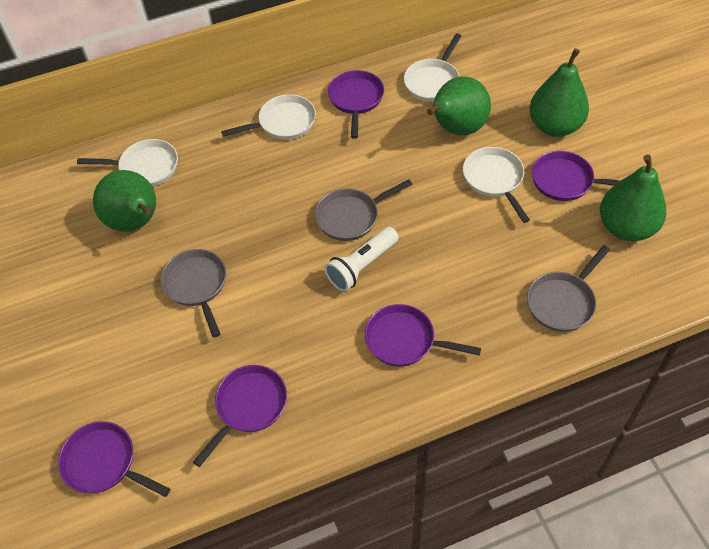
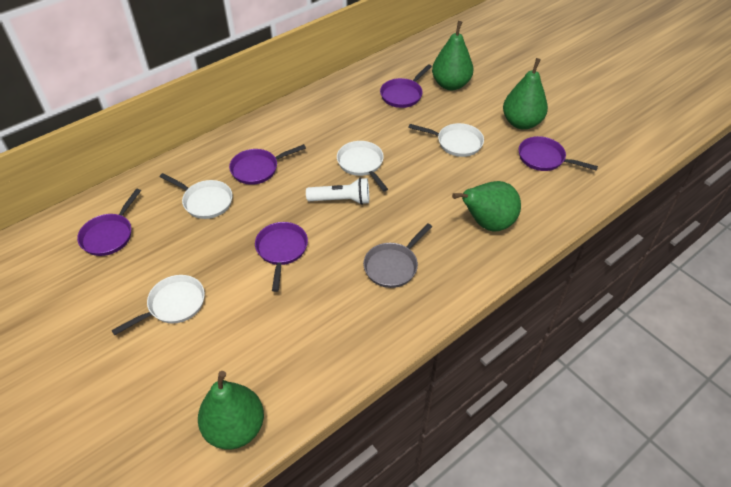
grey pan: [161,249,226,338] [315,179,413,241] [527,245,610,332] = 3 -> [363,224,432,288] = 1

